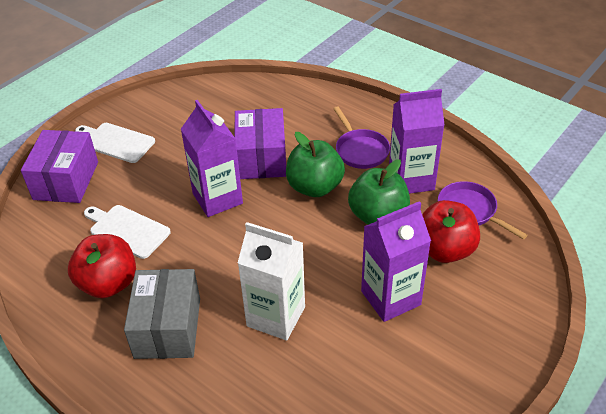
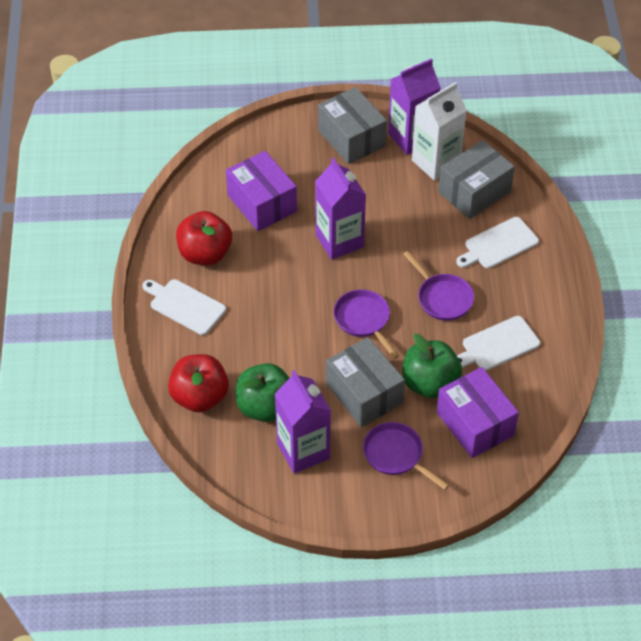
grey box: [124,269,200,359] = 1 -> [318,87,387,164] [326,337,405,427] [438,140,515,219] = 3
purple pan: [333,106,390,169] [438,181,528,240] = 2 -> [334,289,400,359] [363,422,449,490] [403,251,474,321] = 3
white cutting board: [75,123,155,163] [84,205,171,259] = 2 -> [142,279,226,335] [456,217,539,269] [457,316,540,371] = 3

